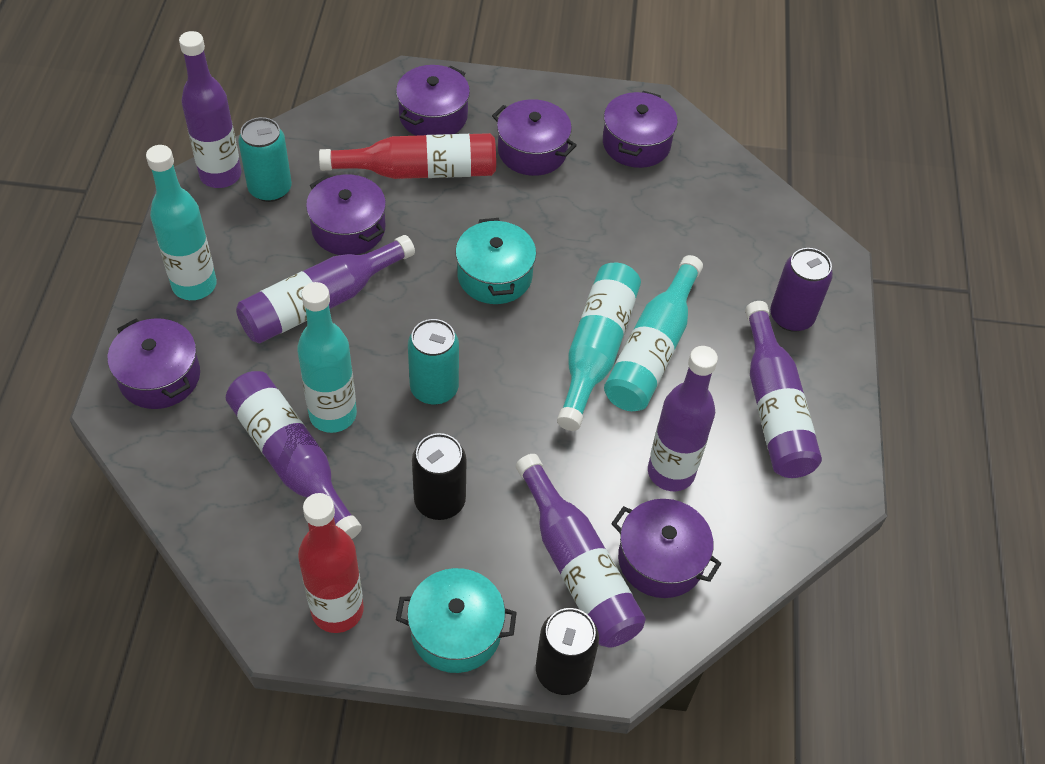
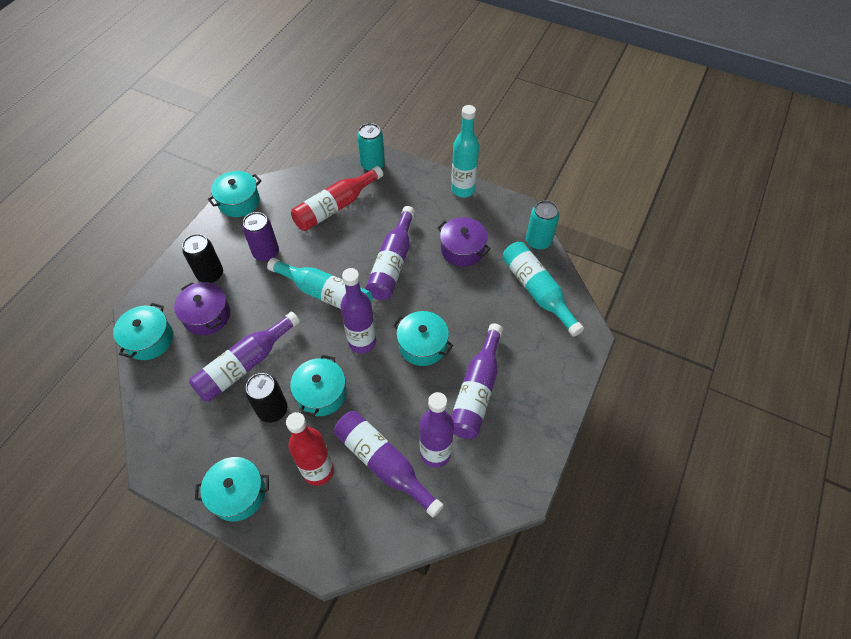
purple pot: [108,318,200,409] [306,175,386,255] [396,65,470,136] [492,99,577,176] [603,91,678,168] [611,499,721,598] = 6 -> [174,282,230,335] [437,217,491,267] = 2
turquoise bottle: [146,145,217,300] [297,282,357,433] [557,263,641,431] [604,255,703,411] = 4 -> [267,258,373,309] [451,105,479,197] [502,242,584,337] = 3
turquoise pot: [396,568,517,673] [455,218,536,304] = 2 -> [113,303,173,360] [195,457,269,522] [208,171,261,217] [290,355,347,416] [393,311,453,366] = 5

